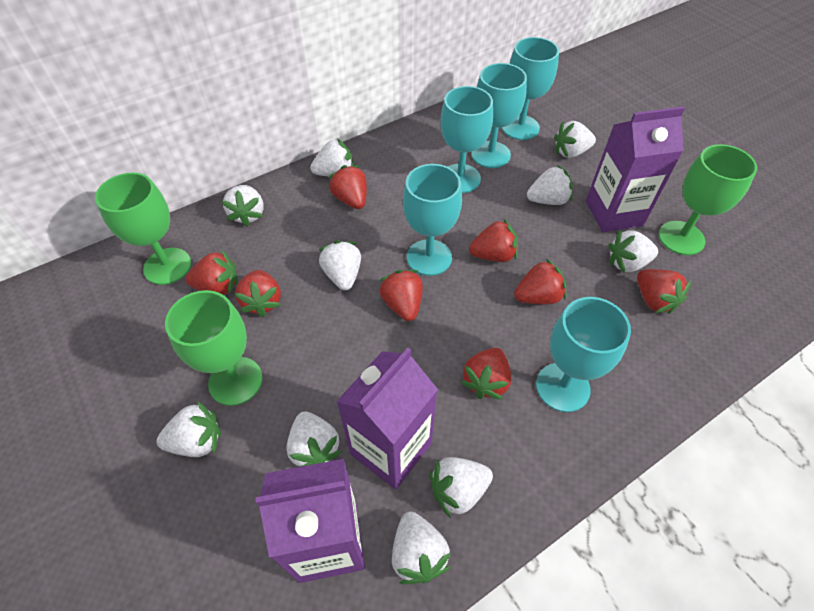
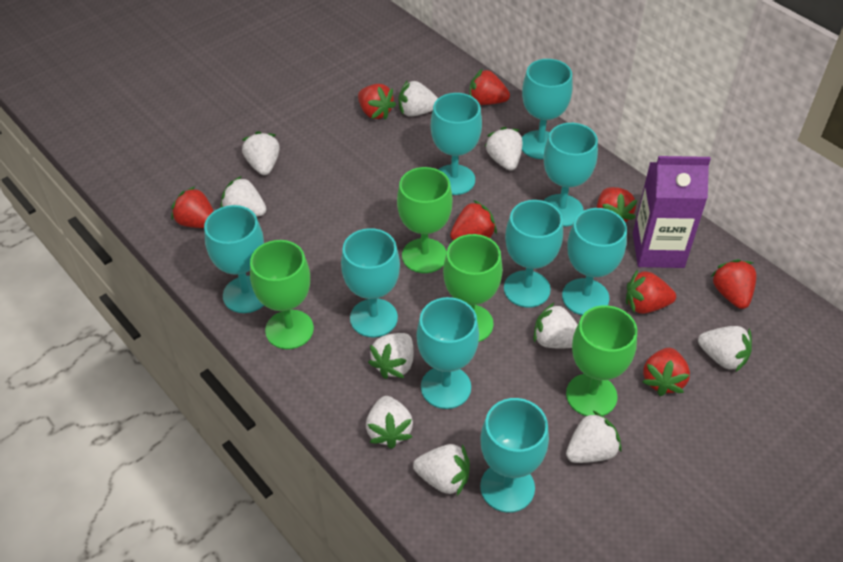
green goblet: [95,173,191,285] [165,290,263,406] [659,144,757,255] = 3 -> [250,240,314,349] [397,167,452,273] [443,234,503,342] [566,305,637,416] = 4
purple carton: [256,459,365,583] [336,348,438,490] [586,106,685,232] = 3 -> [633,156,711,268] = 1
turquoise goblet: [403,164,462,276] [440,86,493,193] [471,63,527,168] [502,37,559,140] [536,297,631,412] = 5 -> [204,205,264,313] [341,228,400,337] [417,297,479,409] [431,93,482,195] [480,398,549,513] [504,200,563,308] [522,59,573,159] [543,123,598,227] [562,208,627,315] = 9

